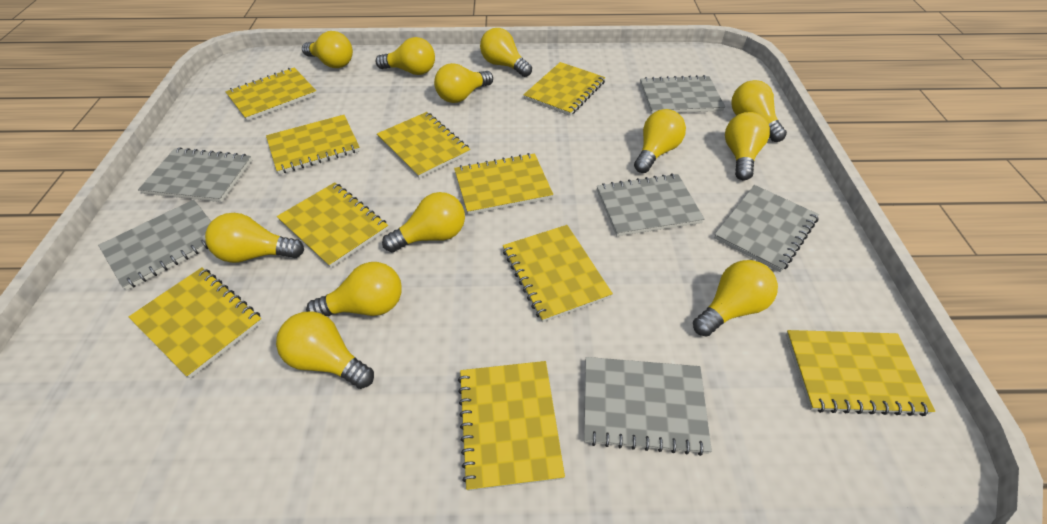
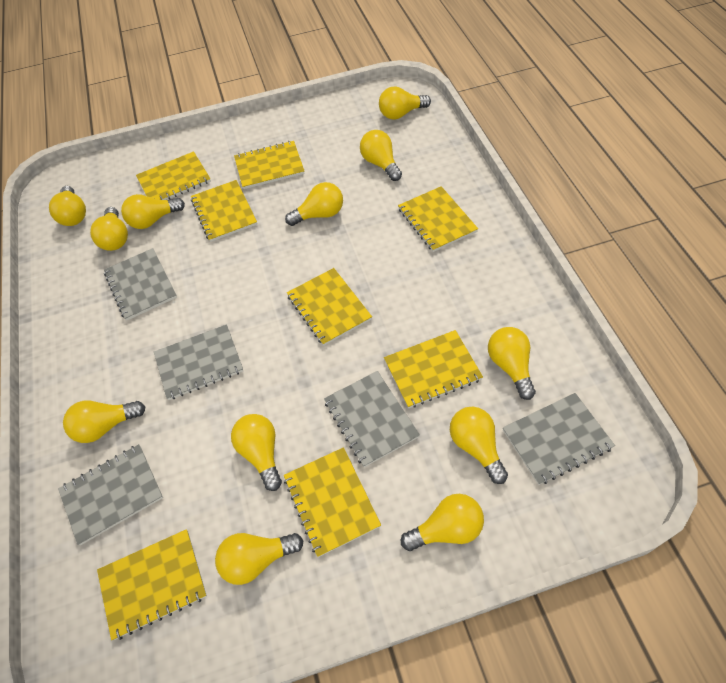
grey notebook: [98,200,211,290] [138,148,252,202] [584,357,712,456] [597,173,704,236] [640,75,725,114] [714,185,819,272] = 6 -> [58,444,163,545] [104,248,177,321] [154,324,243,400] [324,371,420,467] [503,393,615,485] = 5
yellow notebook: [129,267,263,378] [226,68,317,121] [266,115,360,174] [277,182,388,268] [377,112,470,178] [454,153,553,215] [458,361,565,491] [503,225,613,322] [523,62,606,116] [786,330,935,416] = 10 -> [97,529,207,640] [136,151,211,200] [191,180,257,242] [234,141,305,189] [284,447,381,557] [287,268,372,346] [384,330,483,408] [398,186,478,252] = 8

